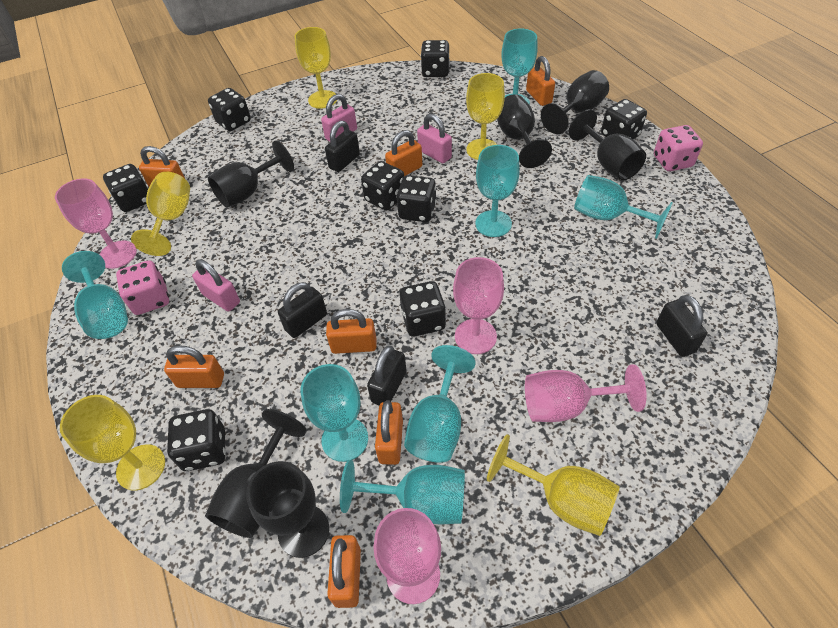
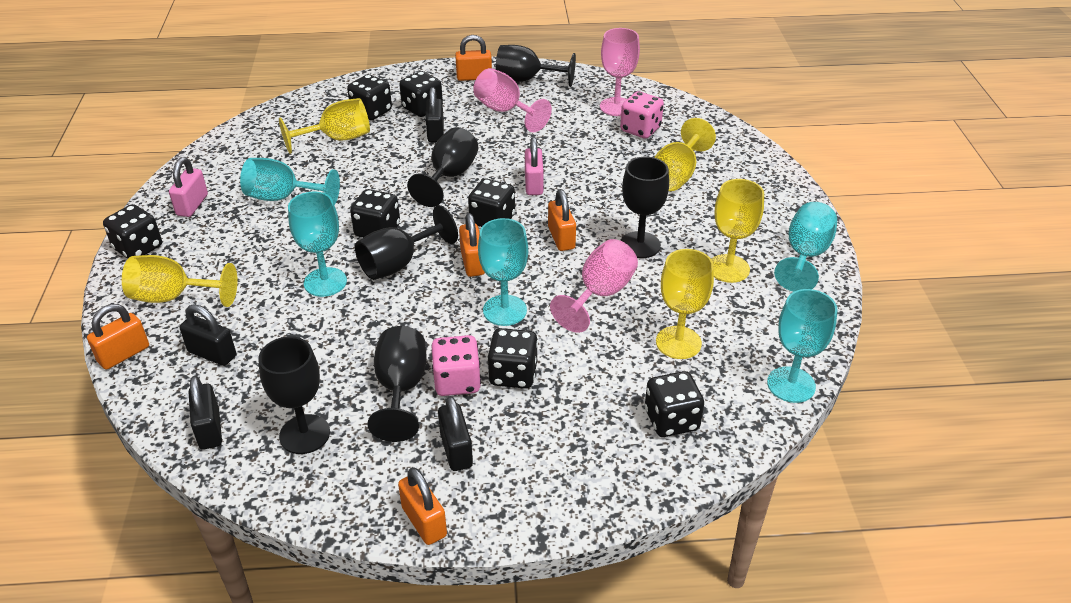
black dice: [103,164,148,212] [167,409,226,471] [208,88,251,131] [361,161,404,211] [396,175,437,222] [399,281,446,337] [421,40,450,77] [601,99,647,139] = 8 -> [103,204,162,259] [347,74,392,120] [350,189,400,238] [399,71,443,117] [468,178,515,227] [487,328,538,389] [645,371,704,437] = 7
orange padlock: [139,146,185,186] [164,345,224,388] [326,309,376,354] [327,535,361,608] [375,400,403,465] [385,130,422,176] [526,56,555,106] = 7 -> [87,304,149,370] [398,467,447,545] [455,35,492,81] [459,213,485,277] [548,189,576,251] = 5
pink goblet: [55,178,137,269] [374,508,441,604] [453,257,504,354] [525,364,647,422] = 4 -> [473,68,552,132] [550,239,638,333] [600,28,640,116] = 3
pink padlock: [192,259,240,312] [321,94,357,142] [417,113,452,163] = 3 -> [169,157,208,217] [525,137,544,195] = 2
turquoise goblet: [62,251,128,339] [301,364,368,462] [340,460,465,524] [404,345,476,463] [475,145,520,237] [501,28,538,105] [574,175,673,239] = 7 -> [240,158,340,206] [288,192,347,297] [478,218,528,326] [767,289,837,403] [774,202,837,292] = 5

